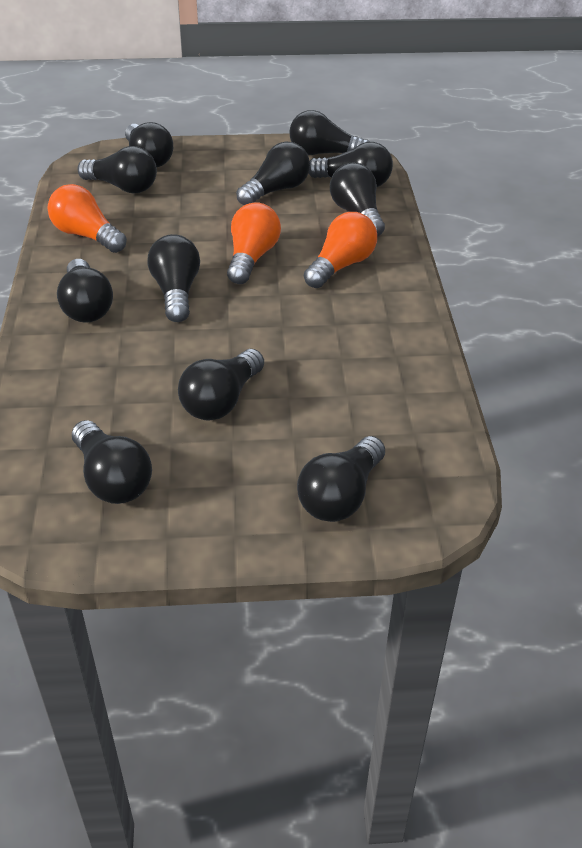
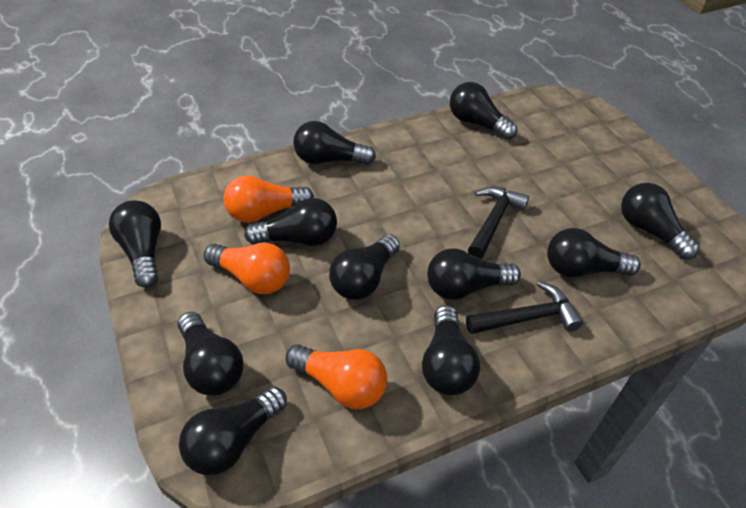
black hammer: none = 0 -> [466,281,583,334] [468,187,529,259] = 2

